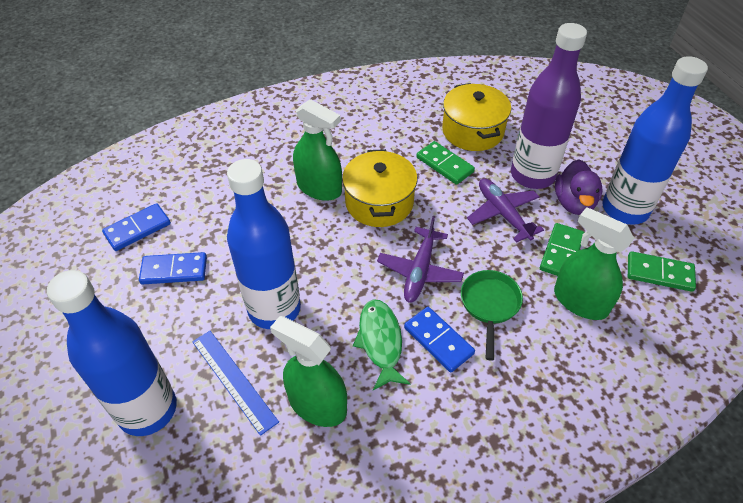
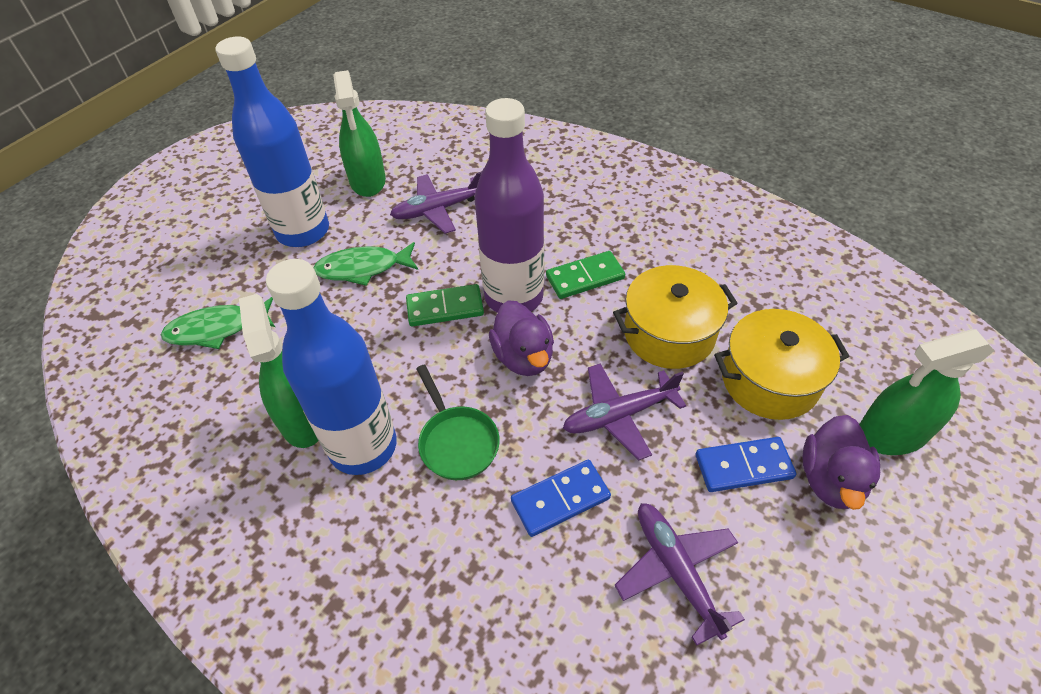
blue bottle: [47,270,177,436] [227,159,301,329] [602,56,708,225] = 3 -> [215,36,329,247] [266,259,397,475] = 2
blue domino: [102,203,171,251] [139,252,207,285] [404,307,475,373] = 3 -> [511,460,611,537] [696,437,796,492] = 2
blue ruler: [192,331,279,436] = 1 -> none = 0
green domino: [416,141,475,185] [540,223,585,276] [628,251,696,292] = 3 -> [406,284,484,327] [546,251,625,299] = 2
green fish: [353,299,410,390] = 1 -> [161,297,275,349] [314,242,418,286] = 2
purple duck: [555,159,602,215] = 1 -> [489,300,554,376] [802,415,880,510] = 2
purple plane: [377,216,464,303] [467,178,544,243] = 2 -> [390,171,482,234] [563,364,687,461] [614,503,745,646] = 3

